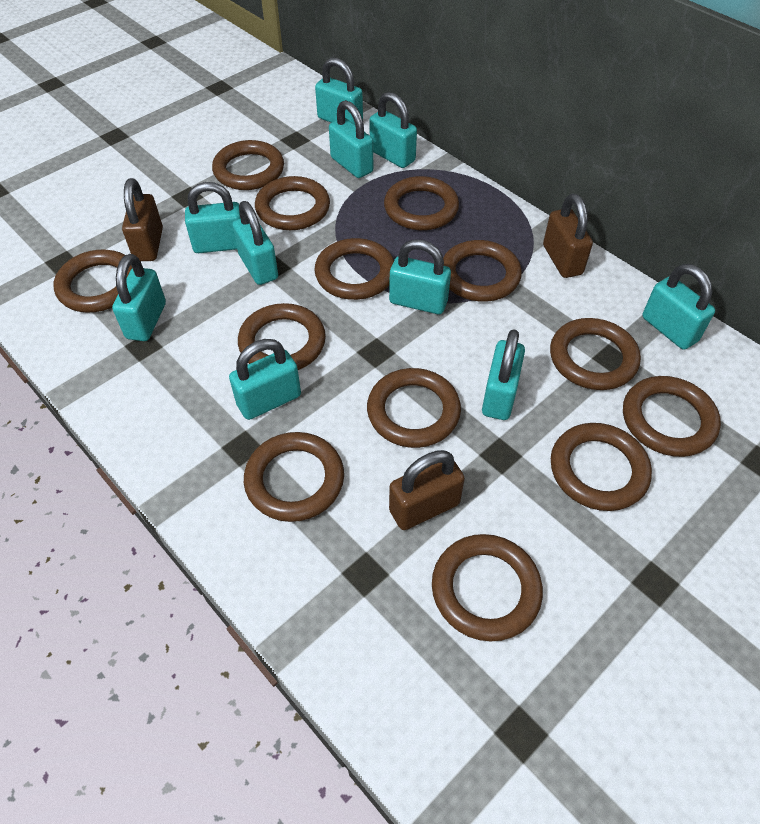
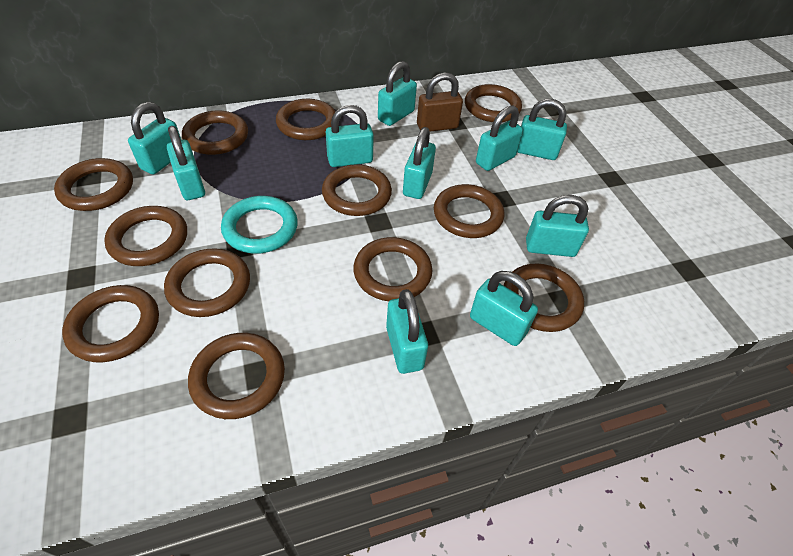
brown padlock: [122,178,163,261] [389,450,465,530] [543,194,593,278] = 3 -> [417,72,463,132] = 1
brown ring: [54,250,132,313] [212,140,284,190] [238,303,326,370] [244,432,344,522] [255,176,330,230] [314,238,394,300] [367,368,461,448] [384,176,459,230] [432,534,543,641] [443,240,522,302] [550,318,641,390] [551,423,652,511] [623,376,721,457] = 13 -> [54,158,133,211] [62,285,159,362] [104,206,187,266] [164,248,250,317] [182,110,248,155] [188,333,285,419] [276,99,336,140] [322,164,392,216] [353,237,432,301] [434,184,504,238] [465,84,522,122] [504,263,584,332] = 12
turquoise ring: none = 0 -> [221,196,298,254] = 1

